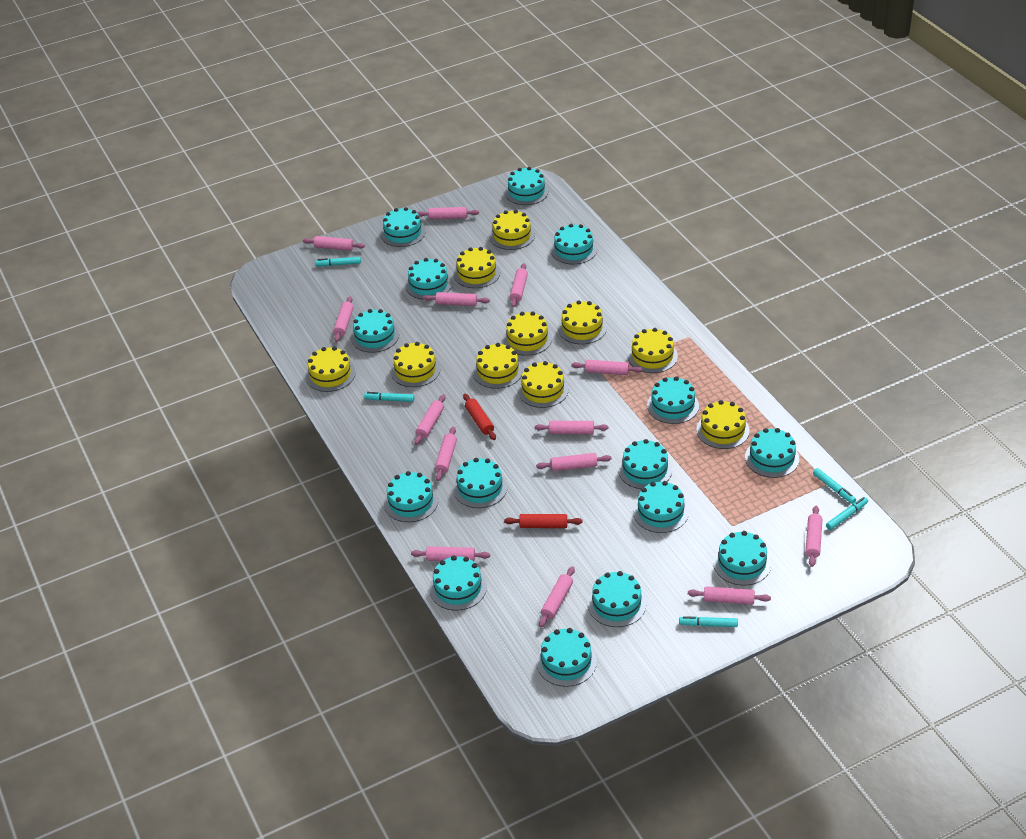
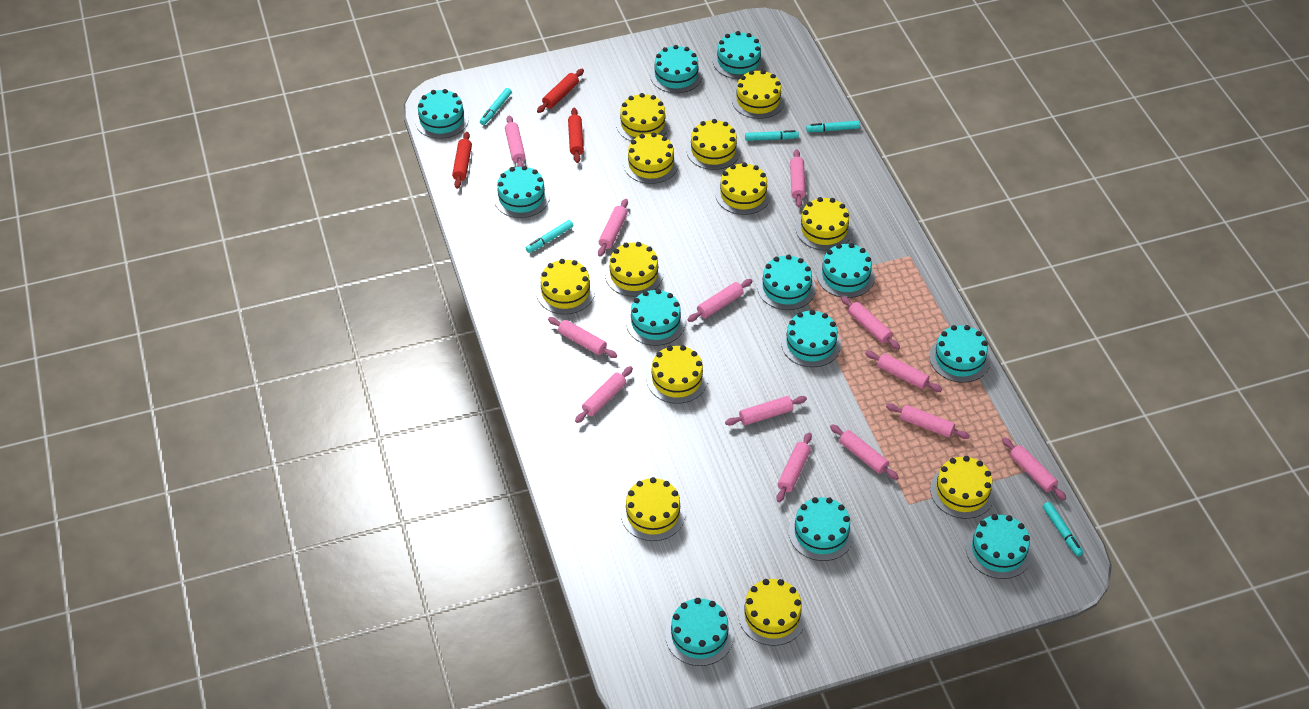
pink rolling pin: [303,236,365,251] [333,296,353,342] [411,546,490,561] [414,394,445,445] [417,207,479,219] [423,292,490,306] [435,427,457,481] [510,263,528,307] [535,421,608,434] [536,453,612,471] [539,566,575,627] [572,360,643,375] [688,586,771,605] [805,506,822,567] = 14 -> [505,115,525,167] [548,317,617,358] [575,366,633,423] [598,199,628,257] [688,279,752,322] [725,396,807,426] [776,432,812,502] [790,149,806,207] [830,424,899,480] [841,296,900,350] [865,351,942,392] [886,403,970,439] [1002,437,1066,500] = 13
red rolling pin: [463,394,496,440] [504,514,583,528] = 2 -> [452,132,472,189] [537,69,584,113] [568,108,584,163] = 3
turquoise cake: [351,309,399,353] [381,207,426,247] [384,471,438,522] [405,258,452,300] [429,556,487,611] [453,458,507,508] [505,167,549,205] [536,628,597,687] [551,224,597,264] [588,571,646,627] [618,439,672,489] [633,481,689,533] [647,376,699,424] [713,531,771,585] [745,428,799,478] = 15 -> [415,89,469,139] [494,166,550,218] [626,289,686,346] [650,45,703,93] [665,598,734,666] [713,31,765,79] [757,254,816,310] [781,310,841,367] [789,497,854,561] [817,243,875,298] [929,325,990,383] [966,514,1032,579] = 12
yellow cake: [306,346,356,392] [391,342,440,387] [454,247,500,288] [473,343,523,389] [489,210,535,250] [503,312,552,356] [518,361,569,408] [558,300,607,344] [628,328,678,373] [696,400,750,449] = 10 -> [536,259,595,314] [605,242,663,297] [616,93,670,141] [621,477,686,541] [624,132,678,184] [647,345,708,404] [686,119,741,170] [715,162,771,215] [732,70,785,119] [738,579,806,646] [796,197,853,250] [930,456,995,519] = 12

